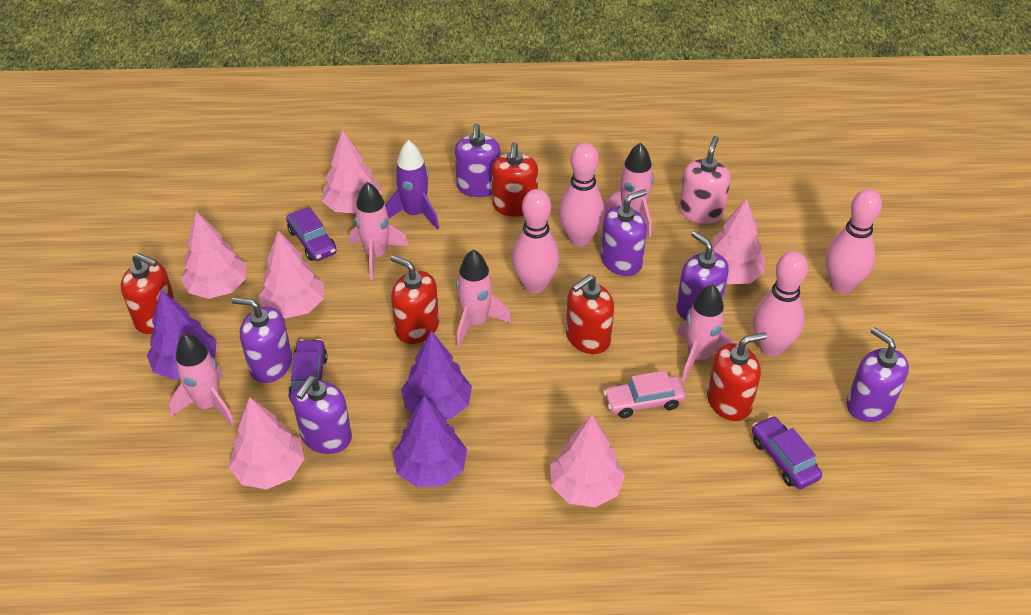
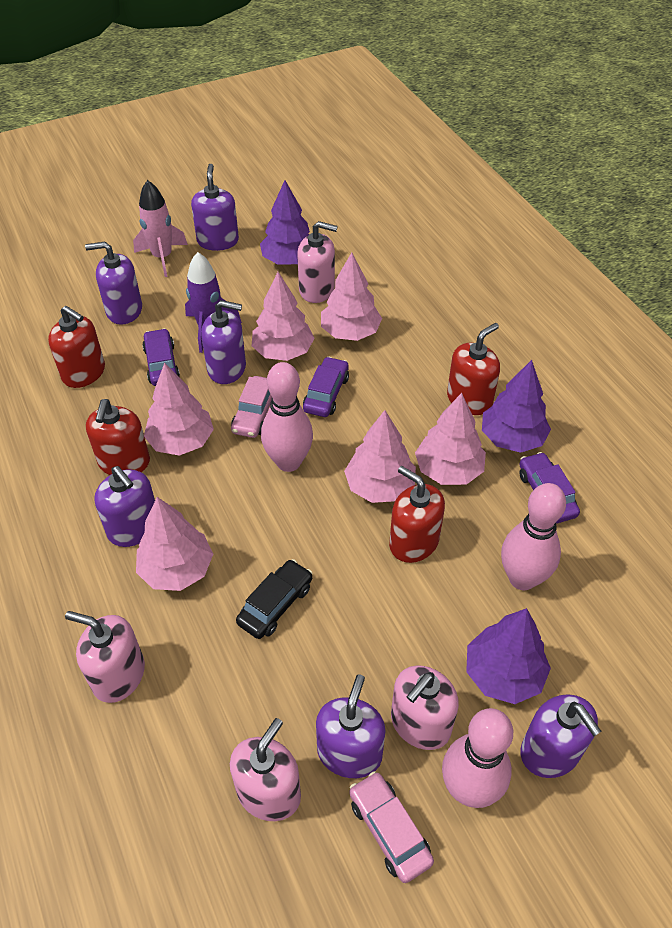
black car: none = 0 -> [236,559,313,639] = 1
pink bowling pin: [512,189,559,294] [559,142,604,246] [753,251,808,356] [825,189,882,293] = 4 -> [261,362,313,472] [442,708,513,808] [501,483,566,590] = 3
pink car: [603,370,686,418] = 1 -> [231,376,272,438] [349,771,434,883] = 2
pink rocket: [168,333,235,426] [350,182,408,280] [456,249,512,347] [603,143,654,237] [677,284,734,382] = 5 -> [133,180,188,277] = 1
pink soap dispenser: [679,136,731,224] = 1 -> [65,611,145,703] [230,718,301,821] [297,221,338,303] [391,665,459,750] = 4
red soap dispenser: [121,253,176,334] [390,255,439,344] [492,142,538,217] [566,274,614,354] [707,332,767,421] = 5 -> [48,306,105,388] [86,399,150,475] [389,466,445,563] [447,323,500,415] = 4

